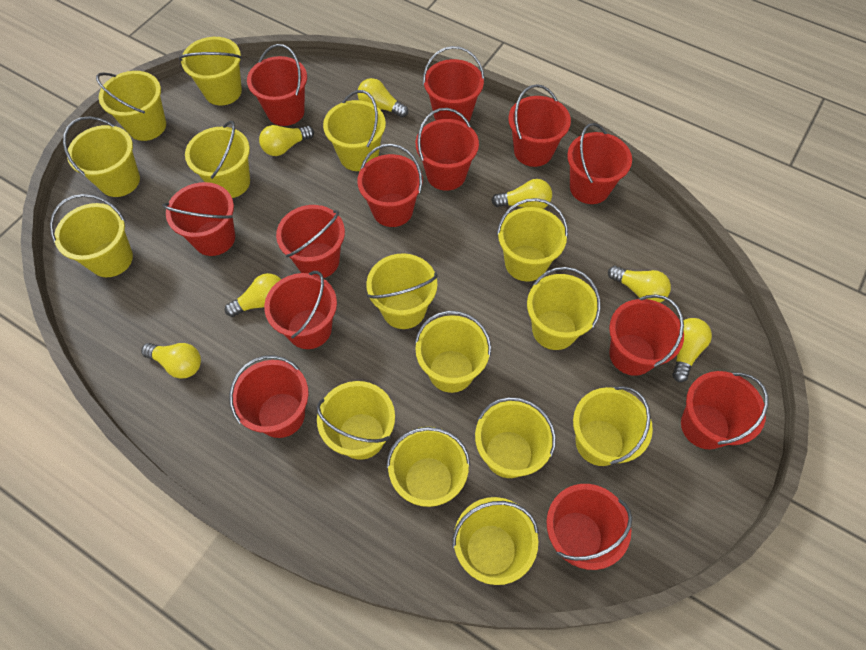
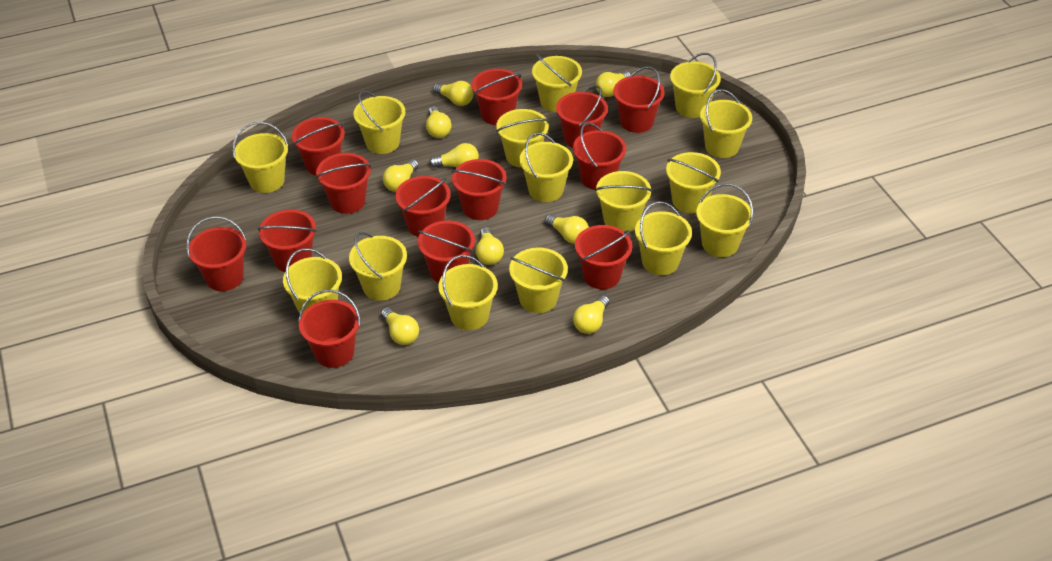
yellow light bulb: [141,343,201,379] [225,273,281,317] [259,125,314,156] [357,78,408,118] [491,179,552,209] [608,266,671,303] [672,318,712,382] = 7 -> [381,307,419,345] [383,159,419,192] [426,106,452,138] [429,143,479,168] [432,81,474,106] [476,227,504,265] [545,214,589,244] [573,295,609,334] [596,71,631,97] = 9

